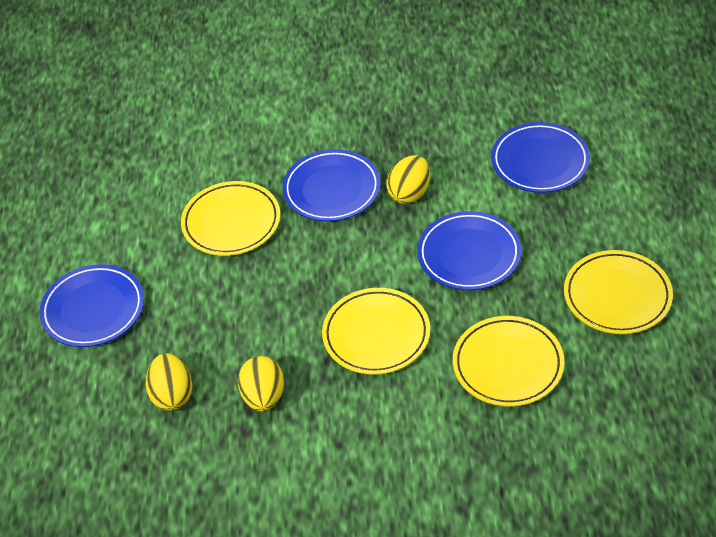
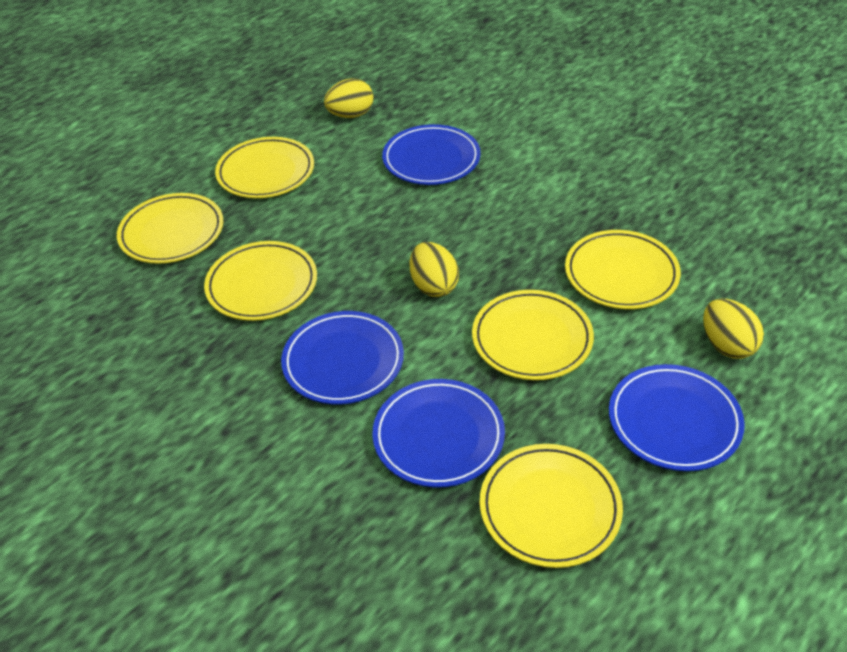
yellow plate: [181,181,280,256] [322,288,430,375] [453,316,565,407] [564,250,673,334] = 4 -> [117,193,223,264] [204,241,317,321] [215,137,314,198] [472,290,594,380] [480,444,623,568] [565,230,681,309] = 6

